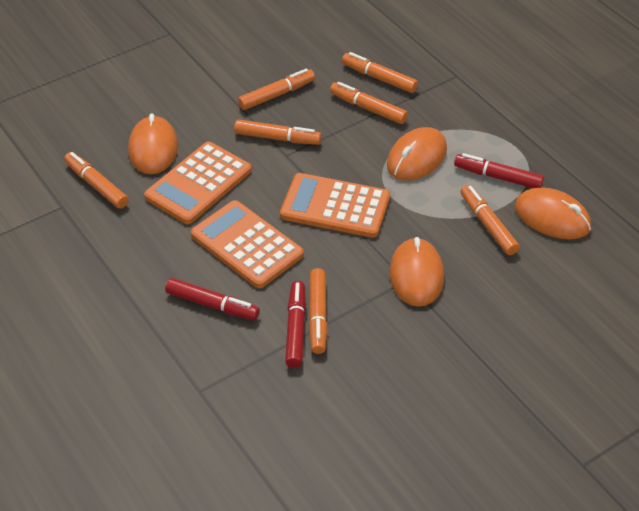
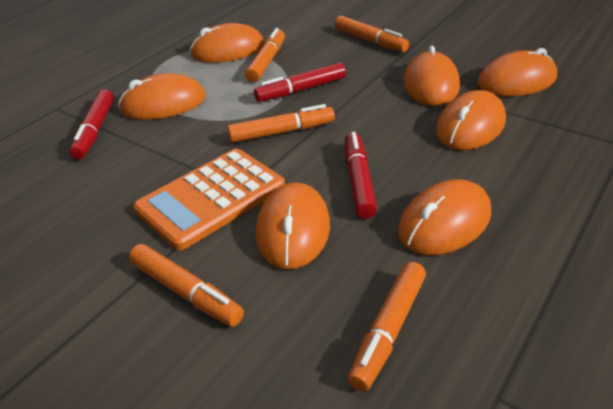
orange calculator: [144,142,252,224] [191,200,304,288] [280,173,390,238] = 3 -> [133,148,285,250] = 1
orange marker: [64,152,129,209] [234,119,321,145] [238,68,315,110] [309,268,328,354] [330,82,408,124] [342,52,418,93] [460,185,520,255] = 7 -> [129,244,244,327] [227,104,335,143] [245,28,285,82] [335,16,409,52] [348,262,426,391] = 5
orange mouse: [128,113,178,174] [387,127,447,181] [389,237,444,307] [515,188,591,239] = 4 -> [118,73,206,120] [190,23,264,63] [256,182,330,269] [398,179,491,255] [403,46,460,106] [436,90,506,150] [478,48,557,96] = 7

